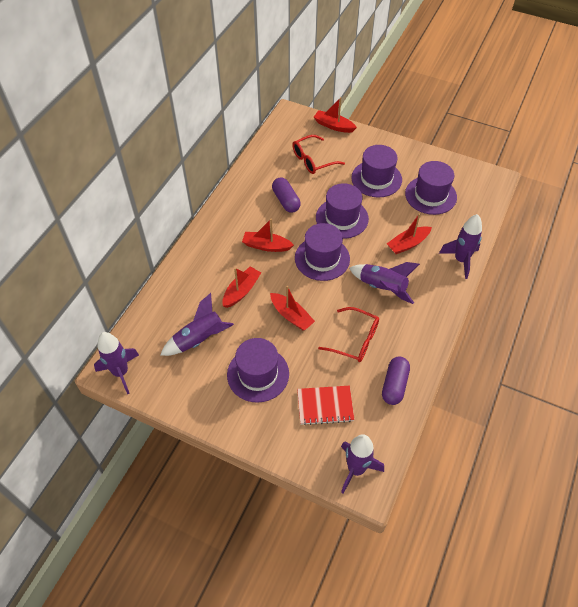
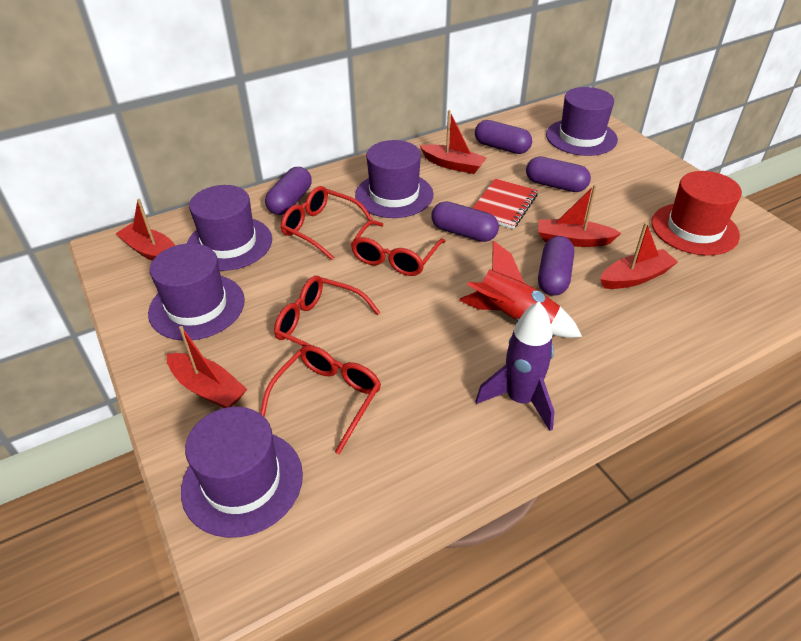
purple capsule: [272,177,301,213] [382,356,410,405] = 2 -> [265,167,312,215] [431,201,499,242] [475,120,532,154] [526,157,591,192] [538,236,574,296] = 5
purple rocket: [94,332,139,394] [160,293,234,356] [341,434,384,494] [349,262,420,304] [439,214,482,279] = 5 -> [476,302,555,431] = 1
red glasses: [292,135,345,174] [318,307,379,362] = 2 -> [260,345,381,454] [274,276,381,369] [281,186,373,260] [351,220,446,276] = 4
red hat: none = 0 -> [651,171,742,256] = 1
red rocket: none = 0 -> [459,240,582,338] = 1

